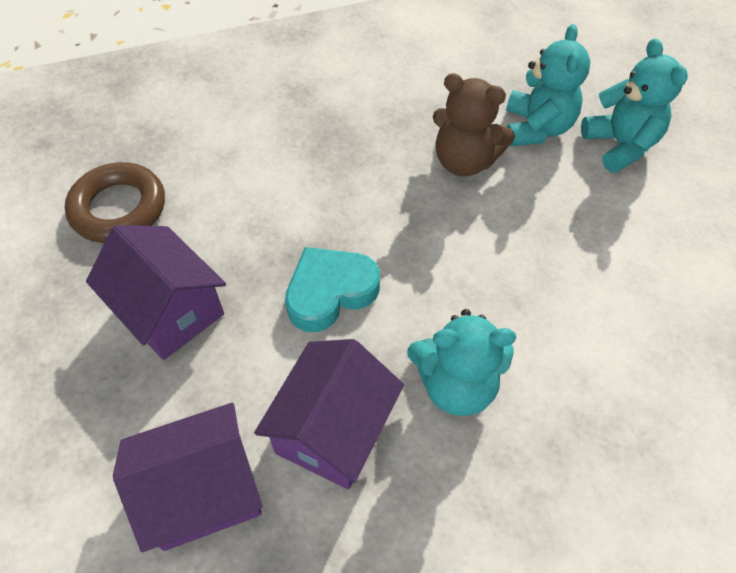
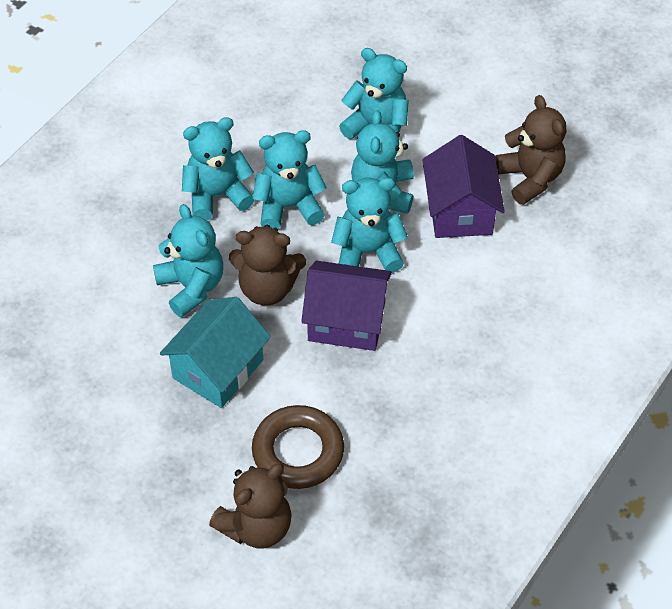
brown teddy bear: [433,73,515,176] = 1 -> [209,463,292,548] [229,225,306,305] [495,95,566,205] = 3
purple house: [86,225,226,360] [113,402,263,552] [254,339,404,490] = 3 -> [301,261,392,351] [423,135,505,238] = 2
turquoise heart: [285,247,380,332] = 1 -> none = 0
turquoise house: none = 0 -> [160,297,271,408] = 1
turquoise teddy bear: [407,309,516,416] [506,24,590,146] [581,38,688,173] = 3 -> [153,204,223,317] [182,117,255,221] [252,130,327,229] [331,177,408,273] [339,48,409,139] [351,110,414,214] = 6

